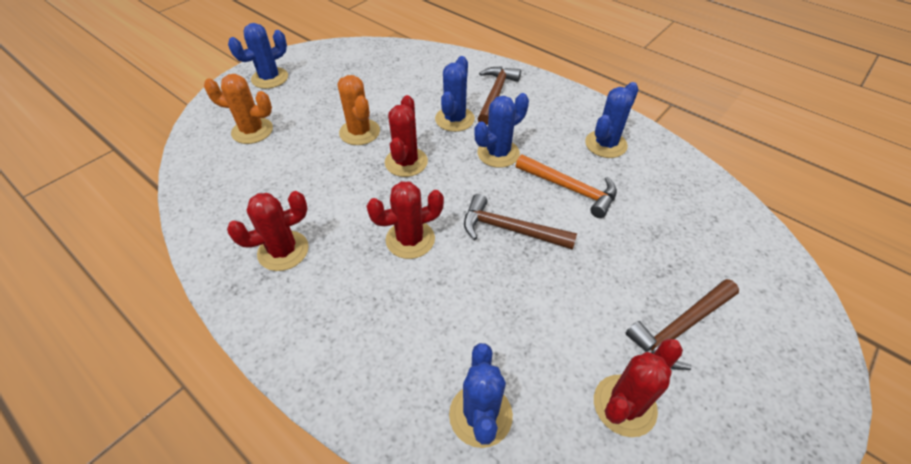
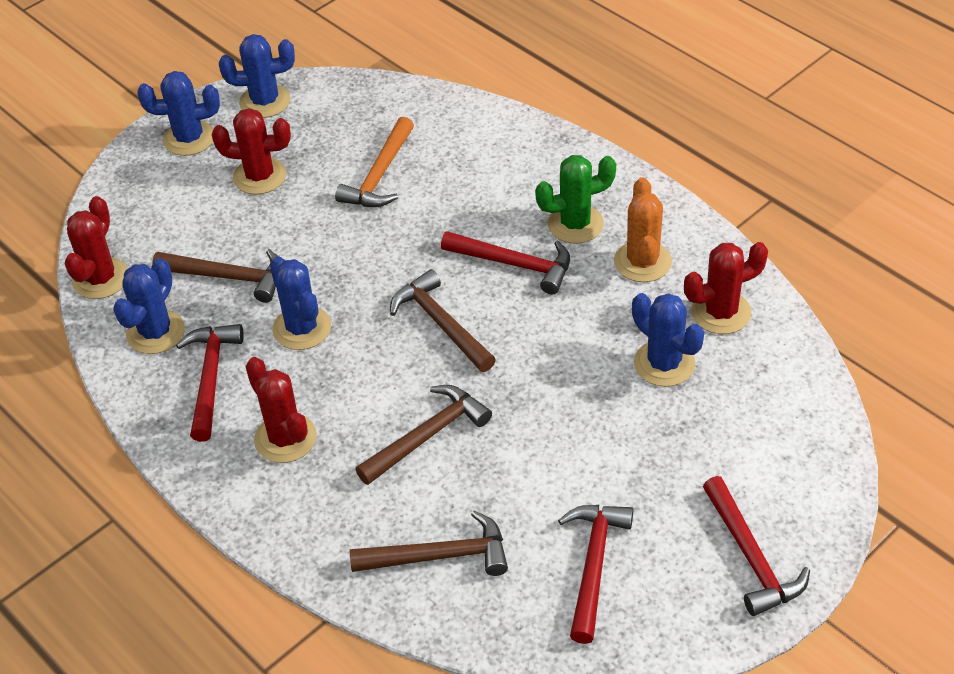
brown hammer: [464,194,577,250] [477,67,521,125] [626,279,739,370] = 3 -> [152,249,277,303] [350,511,508,576] [355,385,492,485] [390,269,496,372] = 4
green cactus: none = 0 -> [535,155,616,243] = 1
orange cactus: [204,74,273,144] [337,75,380,145] = 2 -> [614,177,672,282] = 1
red hammer: none = 0 -> [176,324,244,442] [441,231,570,295] [558,505,633,644] [703,476,810,616] = 4

